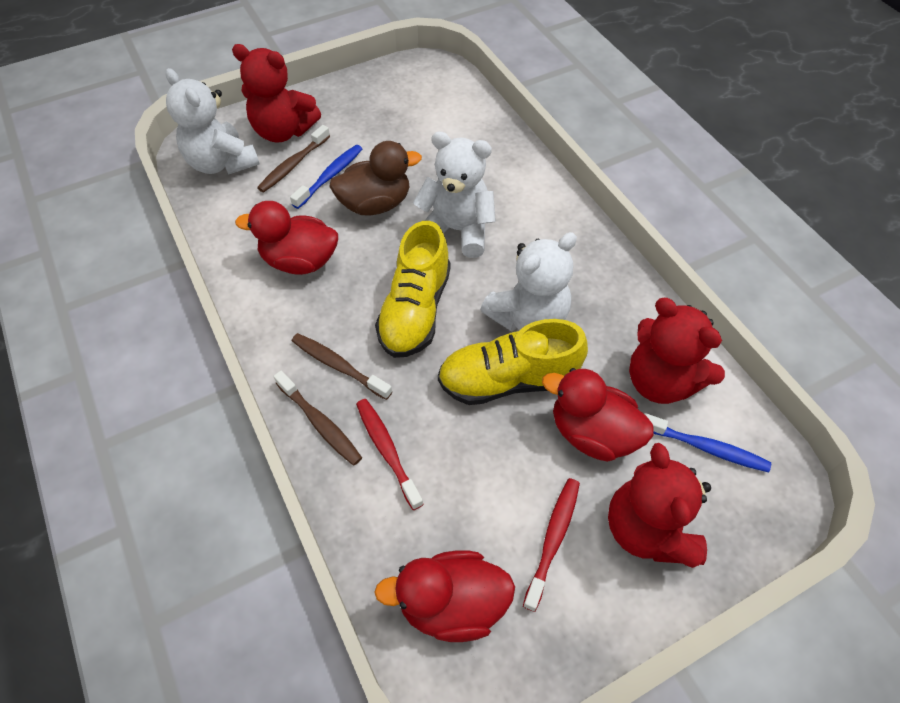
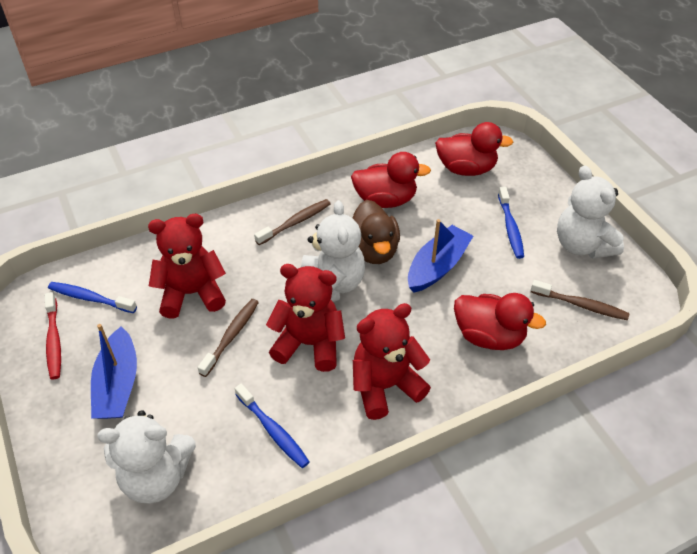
blue boat: none = 0 -> [91,324,137,419] [408,219,473,293] = 2
blue toothbrush: [290,145,362,209] [644,413,771,473] = 2 -> [48,282,137,313] [235,384,310,468] [498,187,524,259] = 3
red toothbrush: [356,399,424,510] [523,478,580,612] = 2 -> [45,292,61,380] = 1
yellow shoe: [375,221,451,358] [438,319,588,405] = 2 -> none = 0

